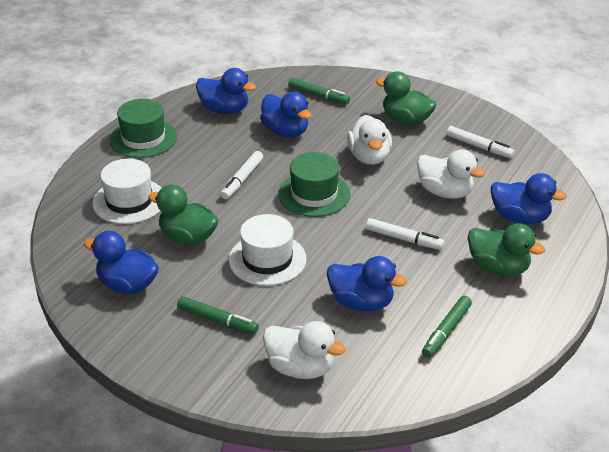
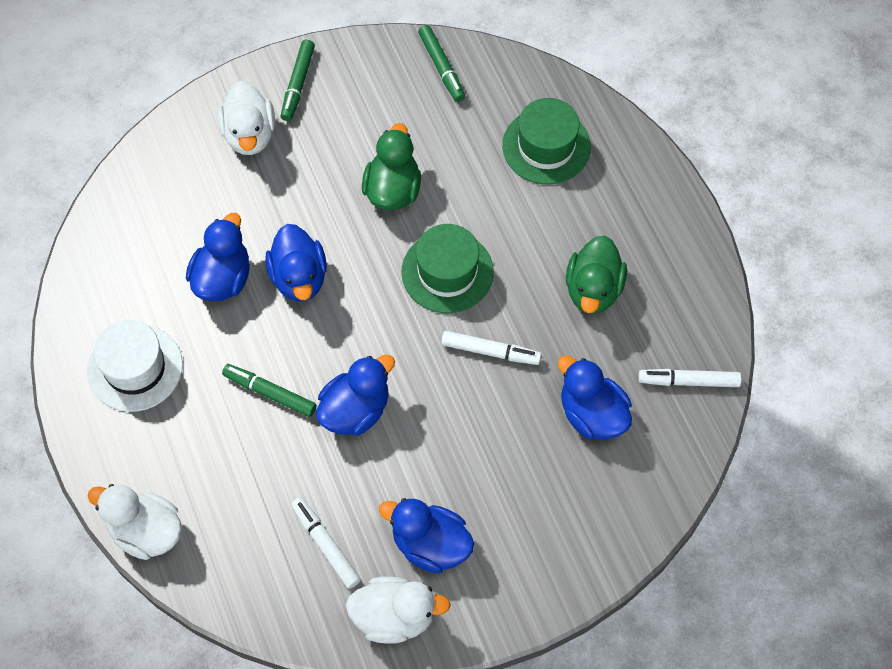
green duck: [148,184,219,245] [376,71,437,125] [468,223,545,276] = 3 -> [362,123,421,210] [566,235,627,314] = 2
white hat: [93,159,161,224] [229,214,307,286] = 2 -> [87,320,183,412] = 1

